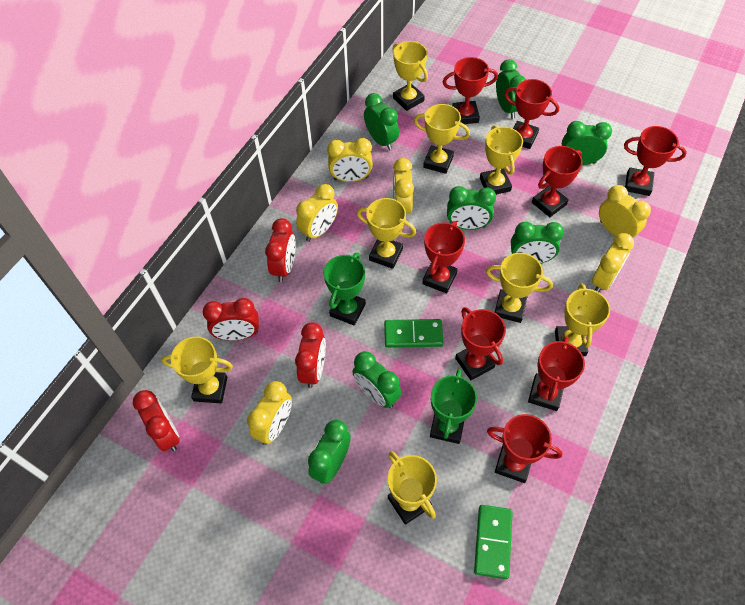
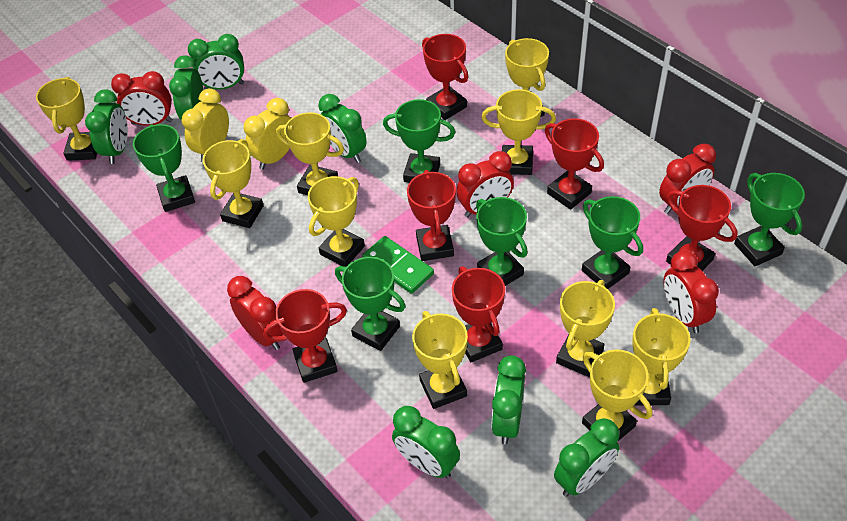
green domino: [384,319,443,348] [474,505,513,579] = 2 -> [362,236,434,294] = 1
green trophy: [323,253,366,325] [430,369,477,444] = 2 -> [133,124,195,212] [335,257,406,351] [383,99,455,183] [476,197,528,286] [582,196,643,289] [734,173,805,266] = 6
red clock: [133,390,180,451] [203,298,259,341] [265,218,296,282] [295,322,326,388] = 4 -> [111,71,172,126] [227,276,283,350] [456,151,514,217] [659,144,716,214] [664,250,719,333] = 5
red trophy: [422,221,465,293] [443,57,498,124] [455,307,506,380] [487,414,562,483] [504,79,559,149] [528,336,585,411] [532,146,583,217] [624,126,687,196] = 8 -> [263,289,347,383] [407,170,456,261] [422,34,469,120] [452,267,505,362] [545,118,604,210] [666,185,738,271] = 6
yellow clock: [247,381,292,445] [296,184,338,242] [327,138,373,182] [393,158,414,214] [592,233,634,292] [599,185,651,238] = 6 -> [181,89,229,162] [244,98,291,169] = 2
yellow trophy: [161,337,233,403] [357,198,416,269] [388,451,437,525] [392,41,428,111] [414,104,470,174] [480,125,523,195] [486,253,553,323] [555,284,610,356] = 8 -> [36,77,97,161] [203,139,264,228] [276,112,344,195] [308,176,365,267] [412,311,468,409] [481,89,556,175] [505,38,549,117] [556,280,615,377] [582,349,652,441] [632,308,691,406] = 10

